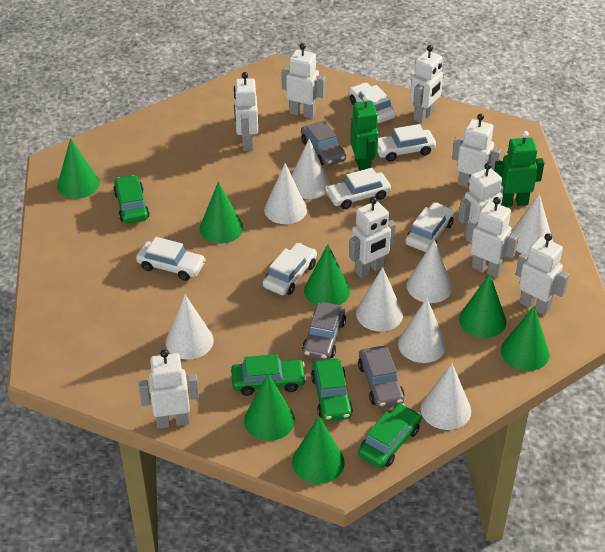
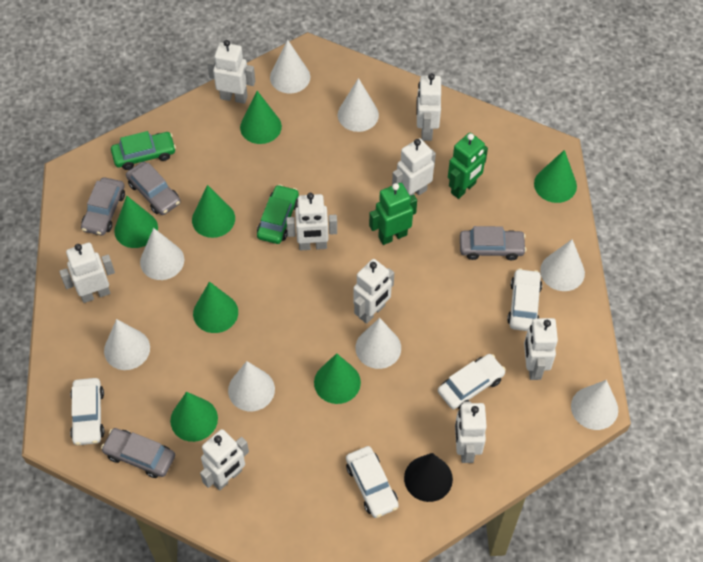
black cone: none = 0 -> [404,453,453,502] = 1
green car: [113,175,149,223] [231,354,307,396] [311,359,353,421] [358,403,421,468] = 4 -> [111,131,176,170] [257,184,299,244] = 2
grey car: [301,120,346,166] [302,302,346,360] [358,346,405,408] = 3 -> [81,177,125,236] [101,428,175,478] [126,162,181,215] [460,226,526,260] = 4
white car: [136,237,206,281] [263,243,317,295] [326,168,391,209] [349,83,396,123] [377,124,436,161] [405,202,455,252] = 6 -> [70,378,105,445] [346,446,399,518] [438,354,506,409] [507,268,542,331] = 4

